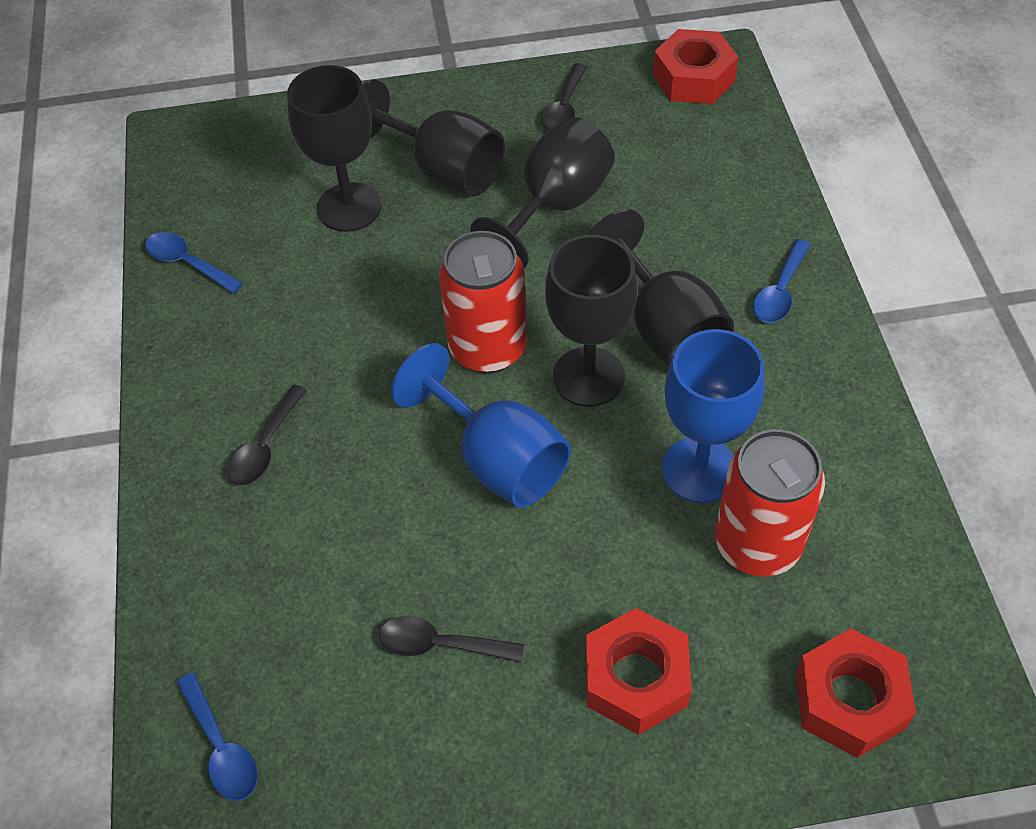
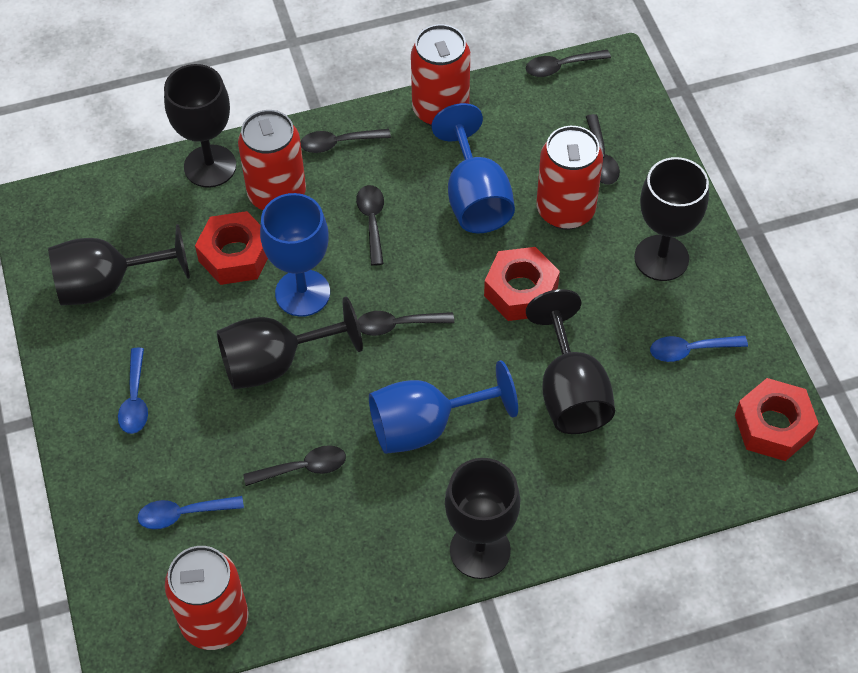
black goblet: [287,65,381,232] [363,80,505,196] [470,117,615,268] [545,235,637,407] [588,209,734,367] = 5 -> [48,224,190,305] [164,64,236,188] [217,297,363,389] [445,458,520,579] [526,289,615,434] [634,157,709,281] = 6
black spoon: [227,384,307,486] [379,616,524,662] [541,63,587,130] = 3 -> [243,445,346,486] [300,129,391,153] [356,185,384,266] [358,311,454,336] [526,50,611,77] [586,114,620,185] = 6
blue goblet: [391,343,571,508] [662,329,765,503] = 2 -> [260,193,330,317] [369,360,518,454] [432,103,515,233] = 3
red can: [439,231,527,374] [715,429,825,577] = 2 -> [165,546,248,650] [238,110,306,210] [411,24,470,126] [537,126,603,230] = 4

